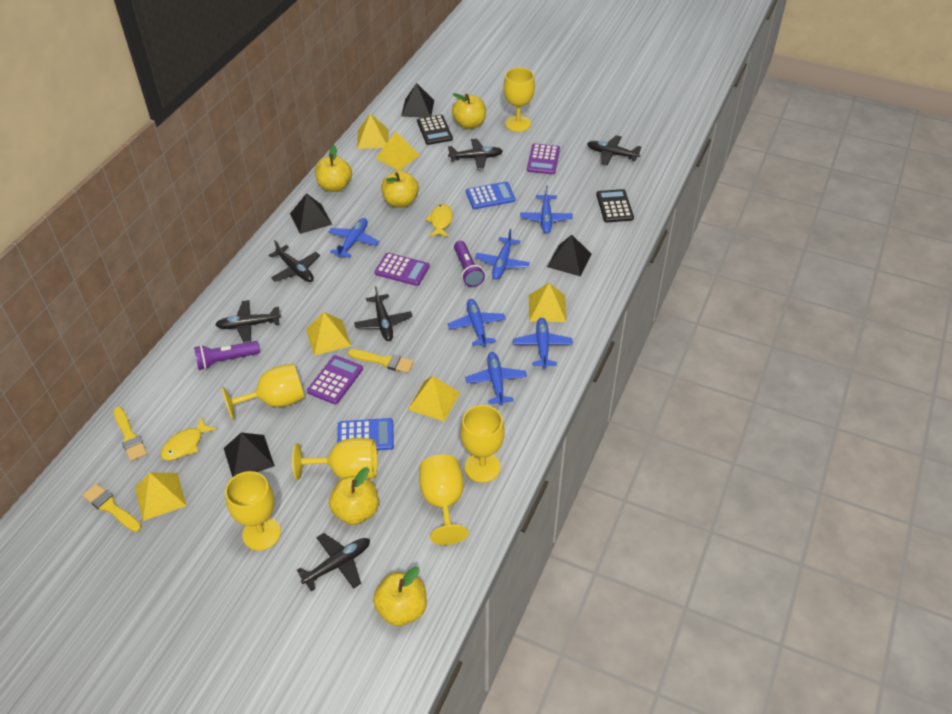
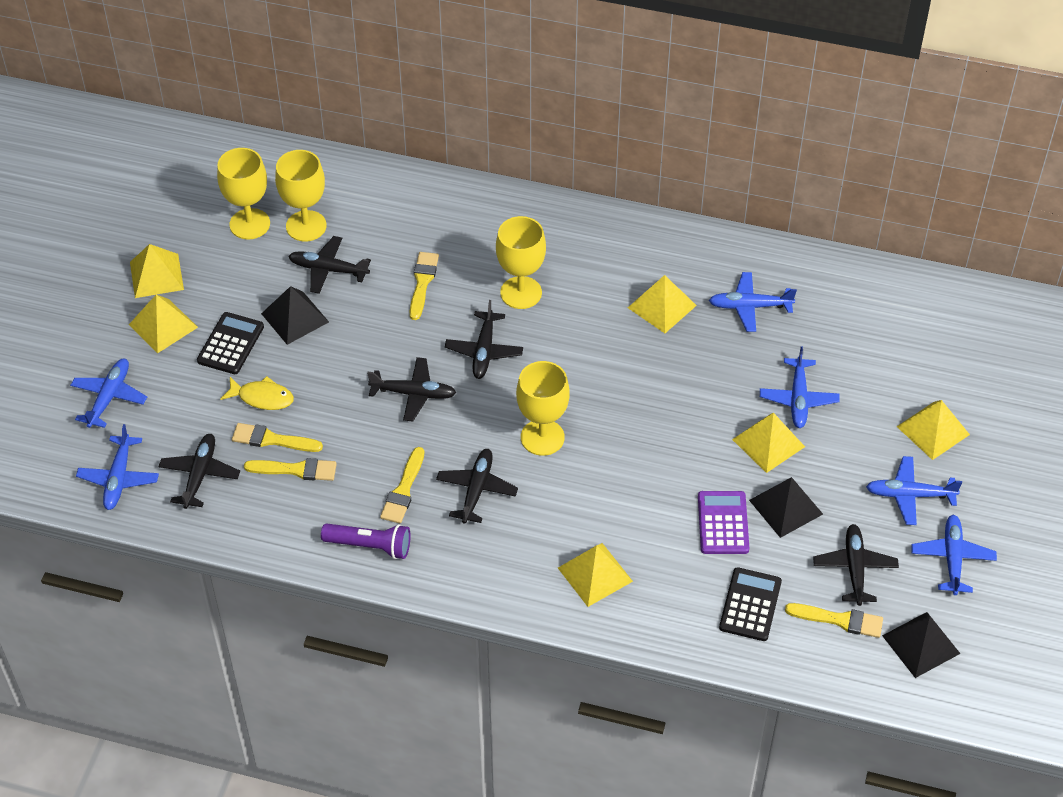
black pyramid: [224,433,275,477] [290,193,332,234] [401,83,434,118] [547,235,591,276] = 4 -> [261,286,329,345] [749,477,823,538] [882,612,960,678] = 3
blue calculator: [337,418,394,451] [466,182,516,209] = 2 -> none = 0
purple calculator: [307,355,363,404] [374,253,430,286] [527,143,560,175] = 3 -> [698,491,749,554] = 1
purple flashlight: [194,341,260,370] [454,241,485,287] = 2 -> [321,523,410,559] = 1
yellow apple: [315,145,352,192] [329,467,379,525] [373,566,427,626] [381,171,419,207] [452,93,486,129] = 5 -> none = 0
yellow brush: [83,483,142,532] [114,407,147,461] [348,349,414,373] = 3 -> [232,423,323,452] [244,458,337,481] [380,447,425,524] [409,252,439,320] [785,603,883,638] = 5
yellow fish: [161,417,217,460] [425,204,453,237] = 2 -> [220,376,294,410] = 1
yellow goblet: [222,363,305,420] [225,471,281,551] [292,438,377,480] [419,455,468,545] [460,405,505,483] [503,68,535,132] = 6 -> [217,148,270,239] [275,150,327,242] [496,216,546,309] [516,361,570,456] = 4

